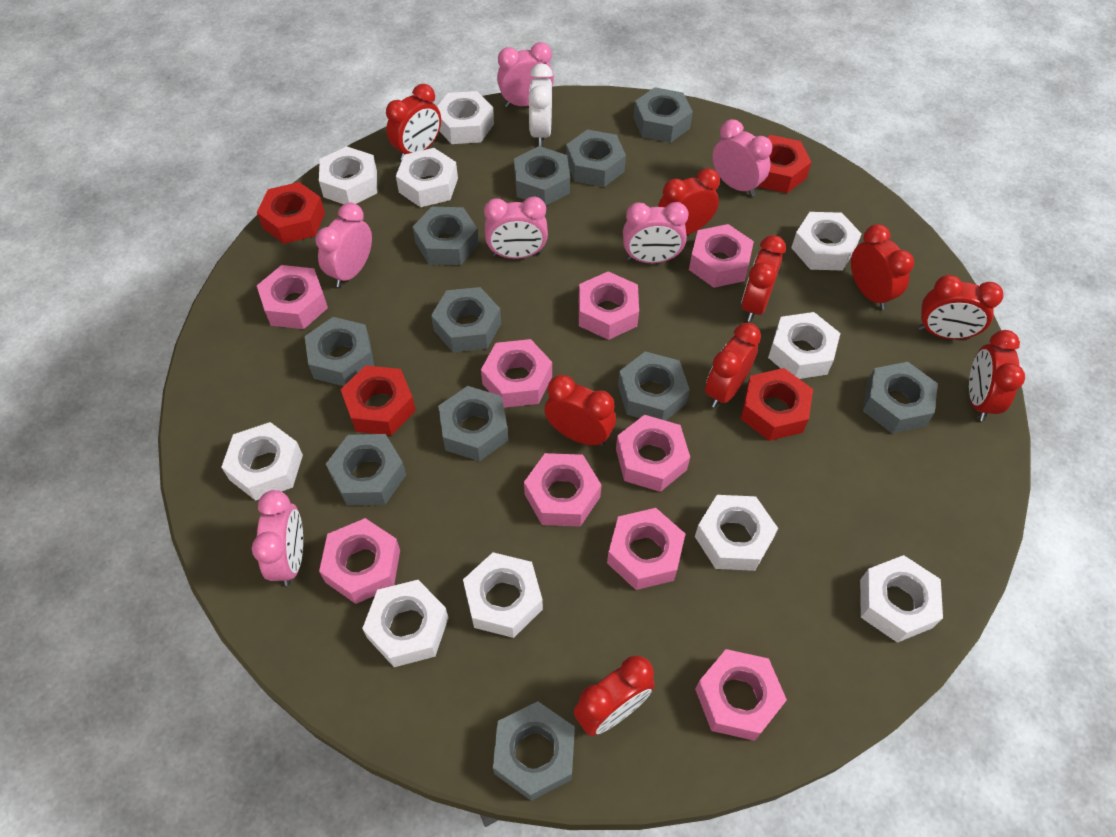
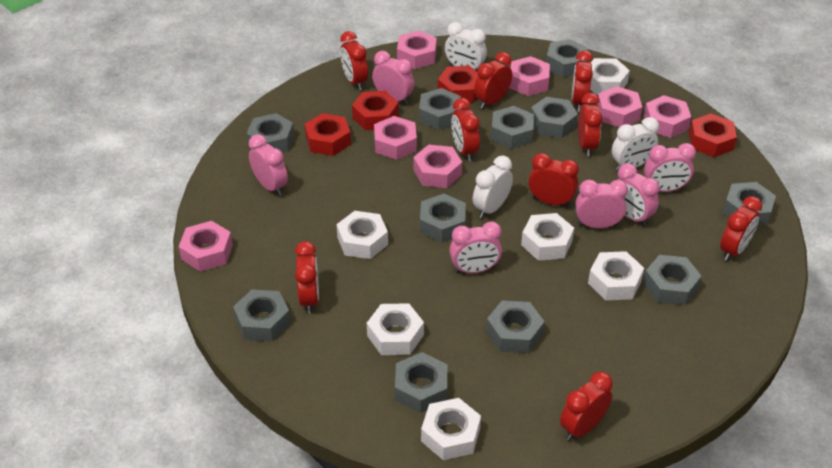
pink nut: [257,265,328,329] [319,518,400,604] [481,339,552,408] [524,453,601,527] [579,271,639,340] [607,508,685,590] [616,415,690,492] [689,224,754,288] [695,649,787,741] = 9 -> [178,221,233,272] [374,116,417,160] [397,31,437,69] [413,145,462,188] [509,56,550,96] [597,86,642,127] [644,95,691,138] = 7
white clock: [528,63,553,147] = 1 -> [445,22,487,71] [473,156,513,218] [612,117,659,171] = 3
white nut: [221,422,303,501] [319,146,377,204] [362,580,448,667] [396,148,458,207] [437,91,494,144] [463,552,543,638] [695,495,778,571] [768,312,840,379] [791,212,862,271] [860,555,943,643] = 10 -> [336,211,388,259] [367,303,424,355] [421,398,481,460] [521,213,574,261] [588,251,644,300] [590,58,630,95] = 6

